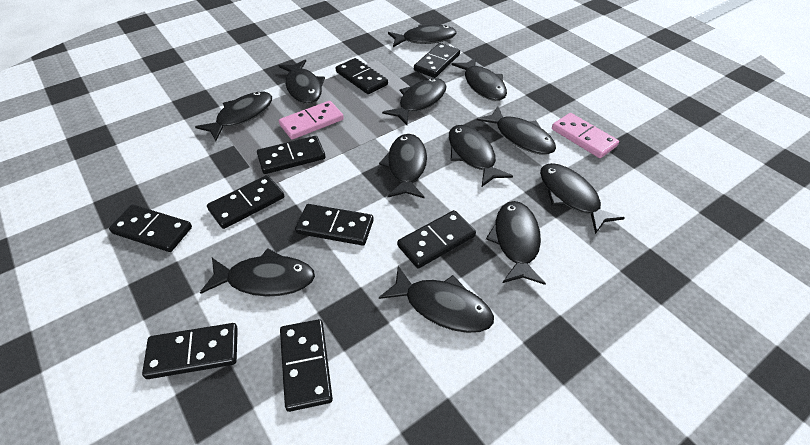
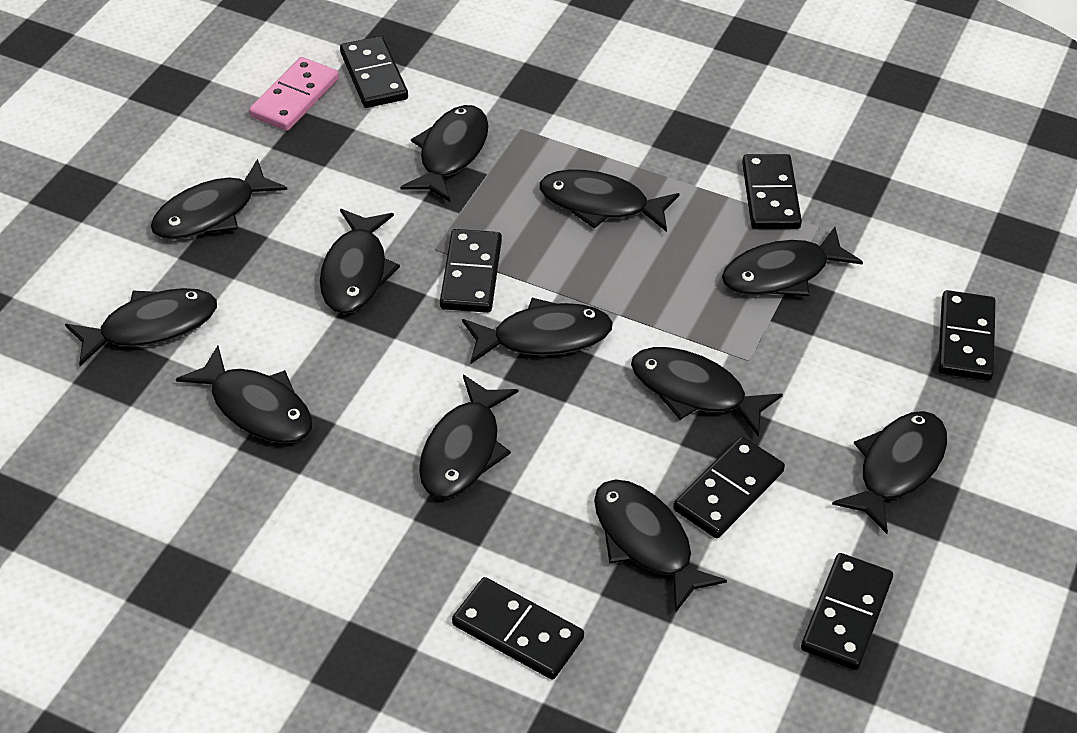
black domino: [109,205,192,252] [142,323,238,379] [207,175,284,229] [257,136,326,174] [280,319,333,412] [295,204,374,246] [336,58,388,94] [397,210,476,269] [414,43,460,78] = 9 -> [340,36,408,108] [440,229,502,313] [452,577,584,680] [673,436,785,538] [742,154,802,229] [801,553,893,670] [938,290,996,381] = 7
pink domino: [279,101,344,139] [552,113,619,158] = 2 -> [249,57,339,131] = 1

